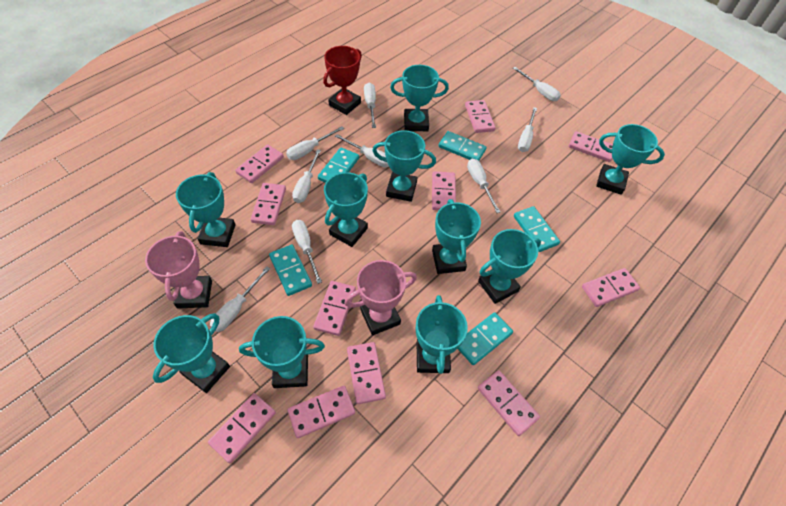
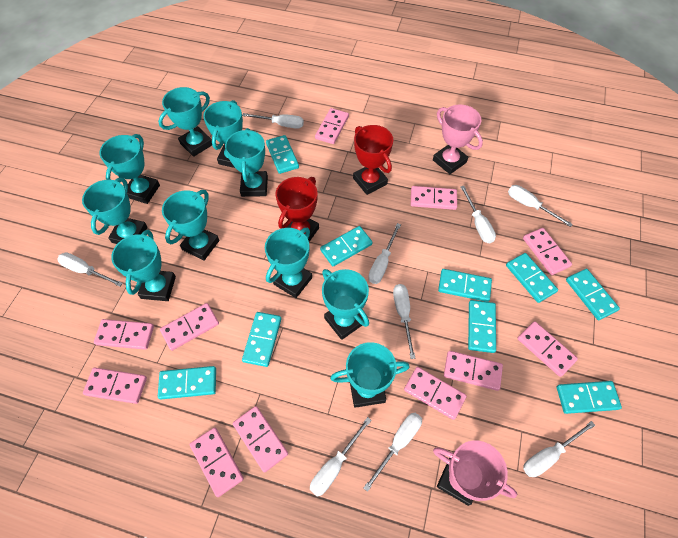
red trophy: [323,46,362,115] = 1 -> [275,177,319,242] [353,125,393,195] = 2
turquoise domino: [269,245,312,296] [318,148,359,183] [439,131,486,161] [458,312,513,365] [514,206,560,252] = 5 -> [158,366,216,399] [242,312,281,367] [266,135,299,174] [320,226,373,266] [438,269,492,302] [468,300,496,353] [506,253,558,303] [557,381,622,414] [566,269,620,320] = 9

